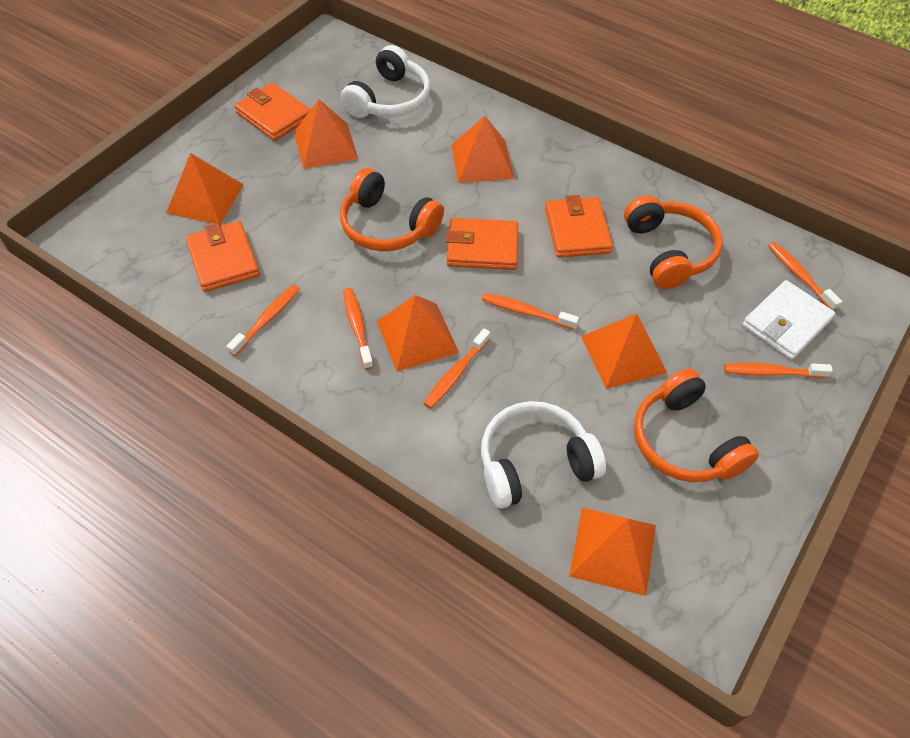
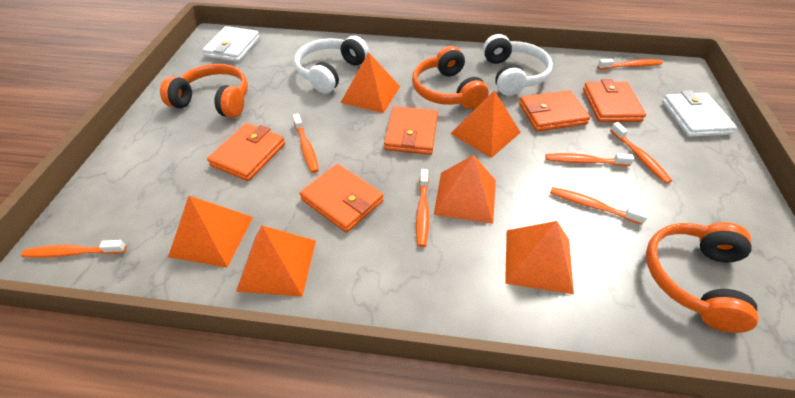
orange toothbrush: [227,285,300,356] [343,288,374,370] [423,329,490,409] [482,293,579,330] [724,363,833,378] [768,242,842,311] = 6 -> [21,240,126,258] [293,113,319,173] [416,169,429,247] [545,153,634,166] [550,187,648,225] [597,59,663,69] [610,122,672,184] = 7
orange wallet: [186,221,260,292] [235,83,311,141] [446,218,518,270] [545,195,613,257] = 4 -> [207,123,285,181] [300,164,384,233] [384,106,438,155] [519,90,590,131] [583,79,646,122] = 5
white wallet: [742,280,835,360] = 1 -> [202,26,260,62] [662,91,737,137] = 2

